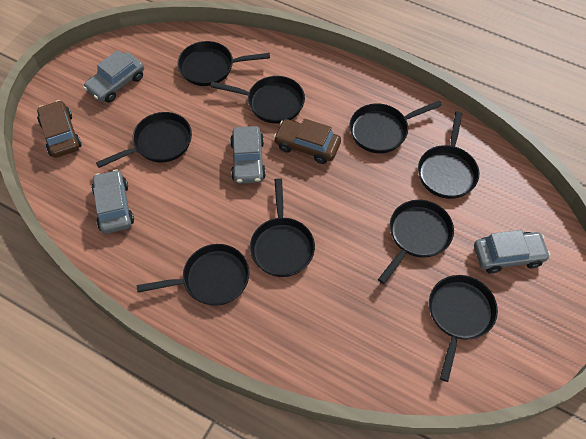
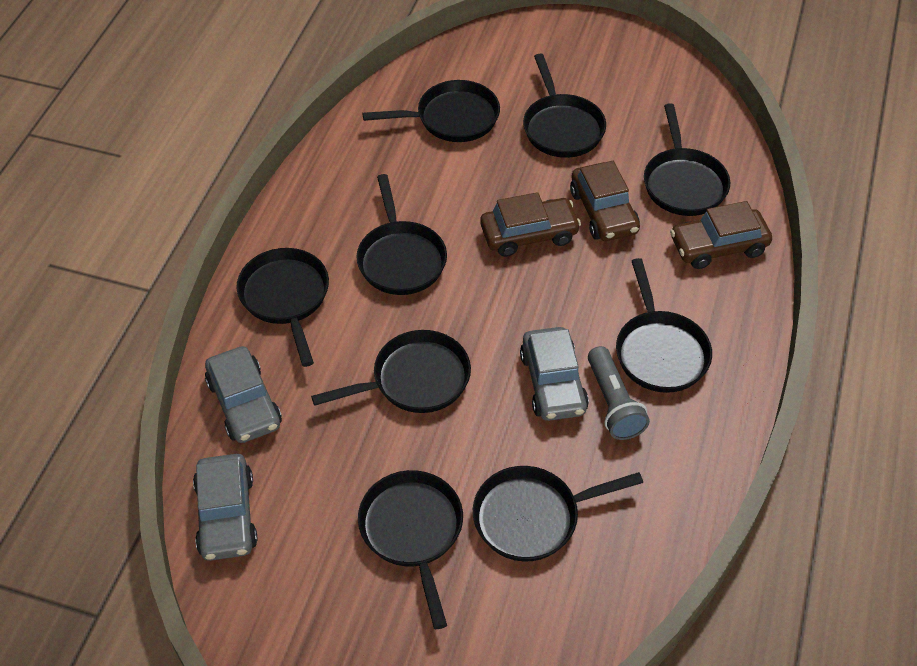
brown car: [37,100,82,158] [274,119,341,164] = 2 -> [480,192,581,257] [570,161,640,241] [670,201,772,269] = 3
grey car: [83,50,144,103] [92,169,134,234] [230,126,266,184] [474,230,550,274] = 4 -> [193,454,258,561] [205,346,282,443] [520,327,589,421] = 3
grey flashlight: none = 0 -> [588,346,650,440] = 1

